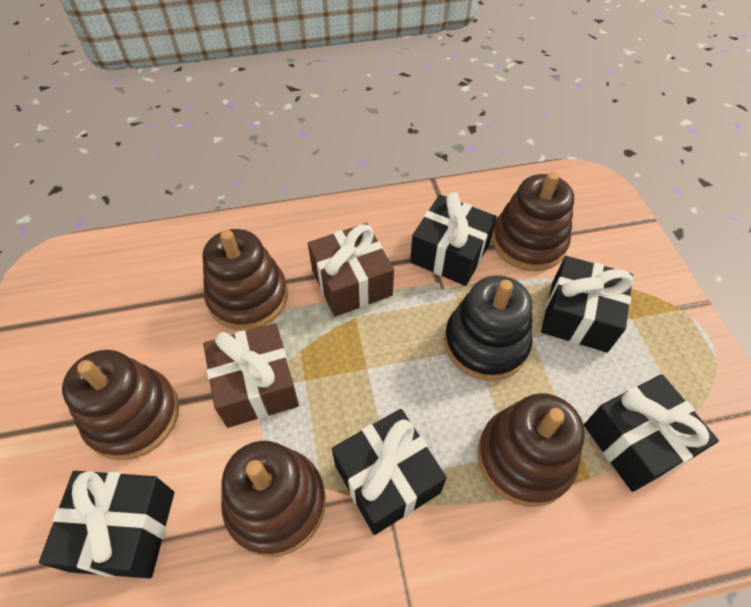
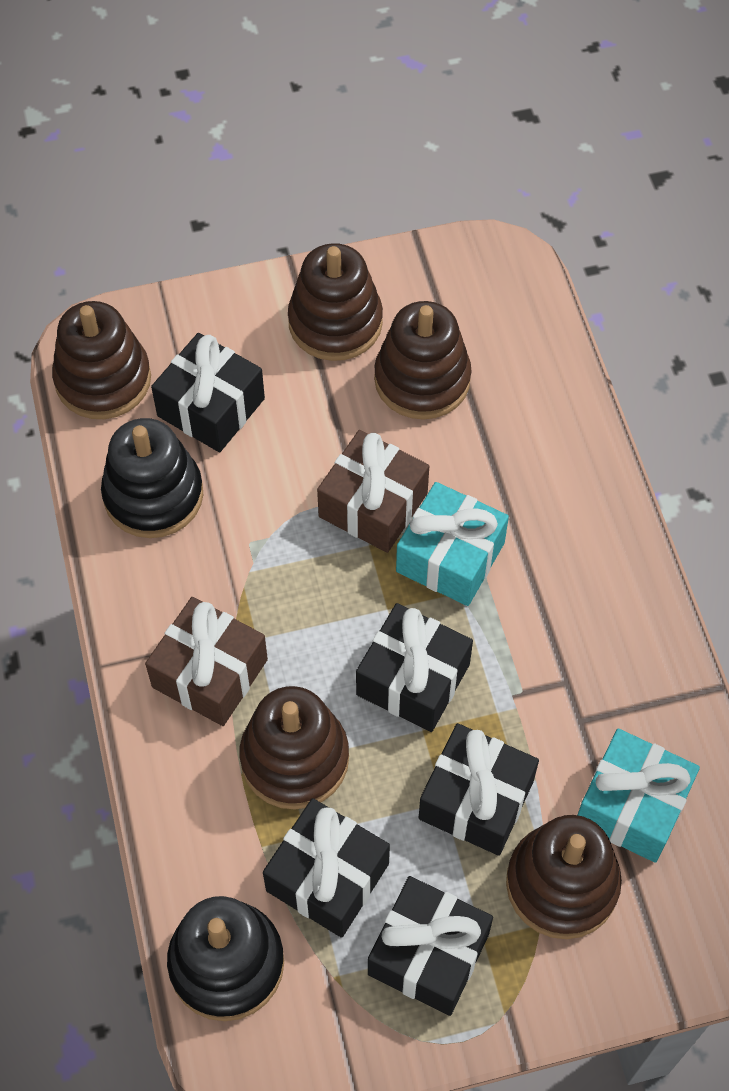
black stacking toy: [444,275,532,381] = 1 -> [101,418,203,538] [167,896,284,1021] = 2
turquoise gift: none = 0 -> [396,482,509,606] [578,729,700,863] = 2

